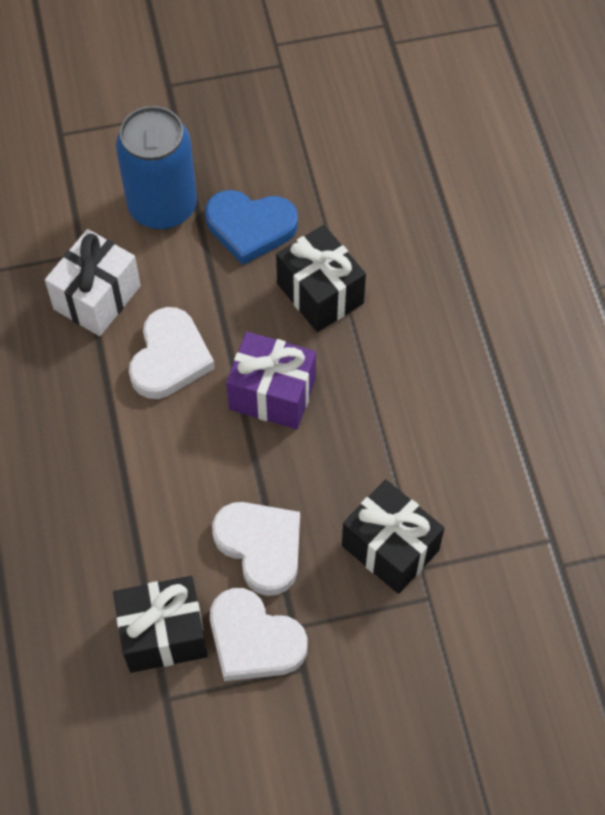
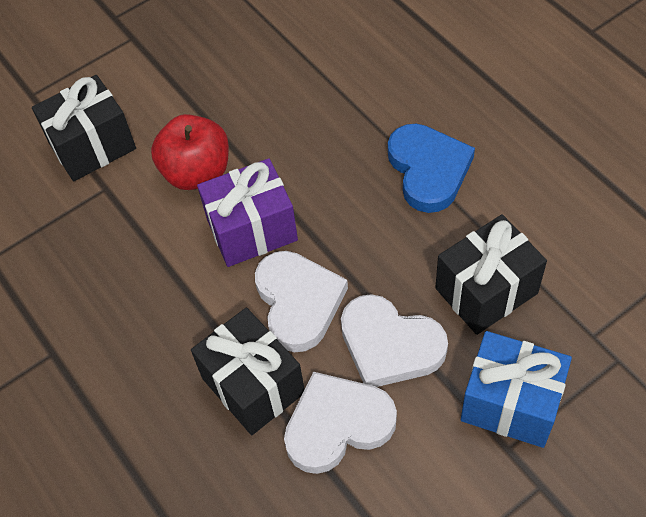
blue can: [116,106,197,230] = 1 -> none = 0
blue gift: none = 0 -> [461,331,572,448] = 1
red apple: none = 0 -> [151,114,229,190] = 1
white gift: [45,229,141,336] = 1 -> none = 0

